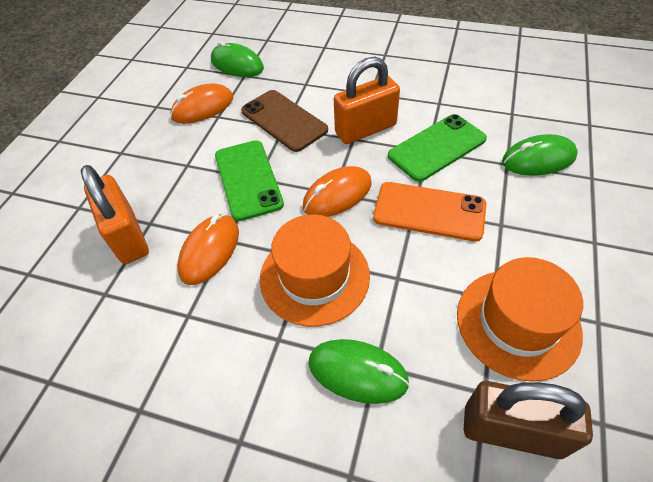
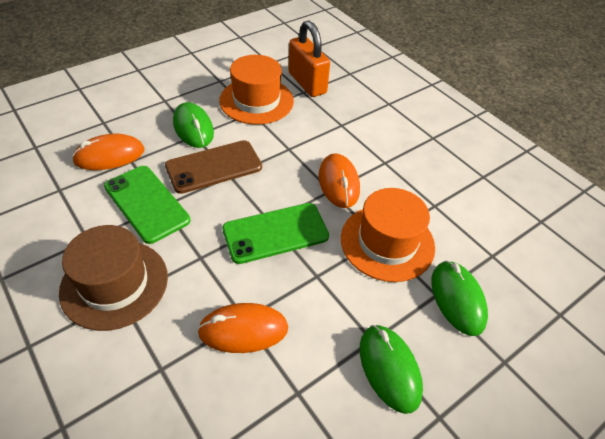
brown hat: none = 0 -> [59,225,168,331] = 1
brown padlock: [464,381,593,459] = 1 -> none = 0
orange padlock: [80,165,149,264] [334,57,400,144] = 2 -> [288,20,330,97] = 1
orange phone: [373,182,486,242] = 1 -> none = 0

